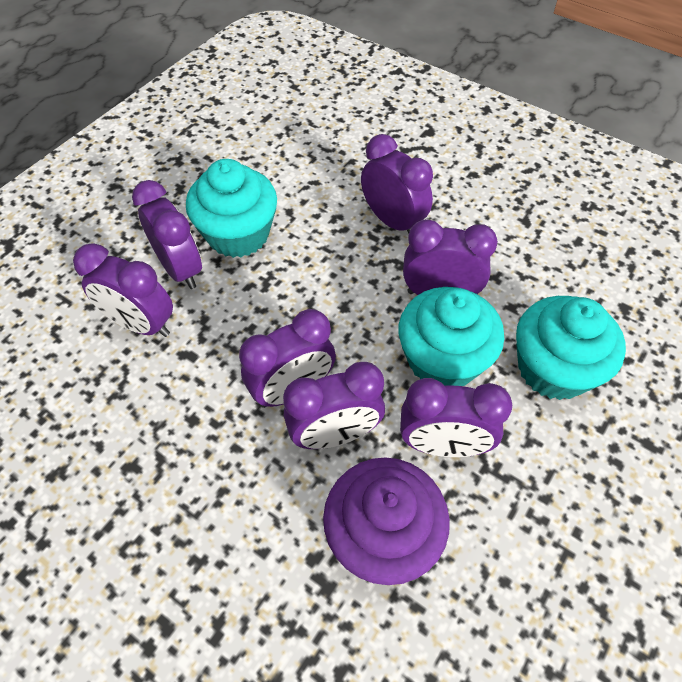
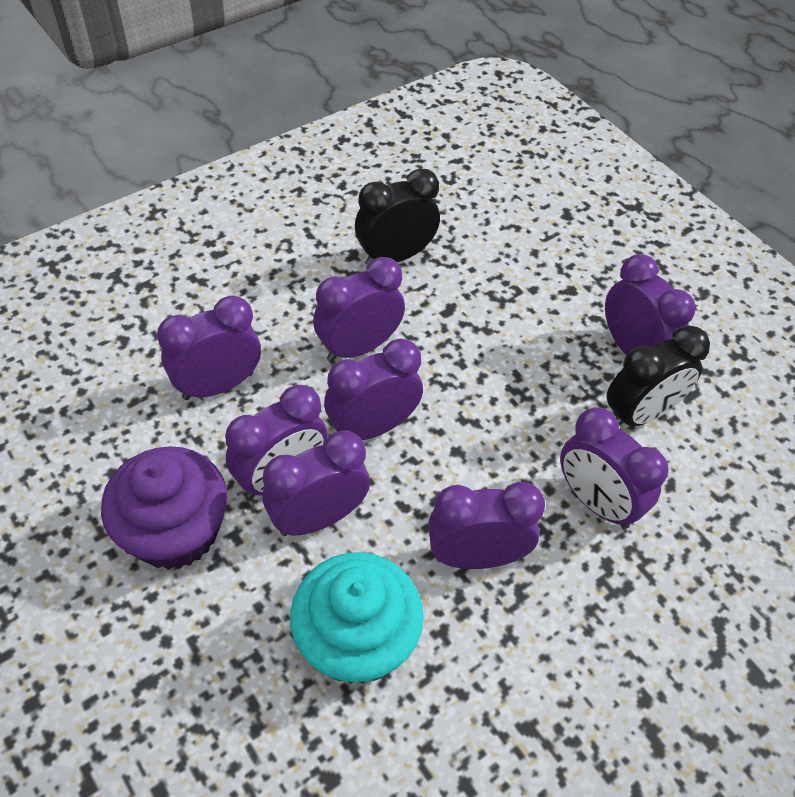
black clock: none = 0 -> [355,168,440,265] [607,326,710,426] = 2
purple clock: [73,243,173,337] [132,180,202,289] [239,309,336,408] [283,362,385,449] [361,134,433,233] [400,378,512,457] [403,219,498,295] = 7 -> [157,295,261,400] [225,385,328,498] [263,430,370,536] [313,257,405,362] [324,338,423,440] [428,482,545,569] [560,407,669,529] [605,254,695,355] = 8
turquoise cupcake: [186,159,277,258] [399,287,504,386] [516,296,626,400] = 3 -> [290,552,424,684] = 1

